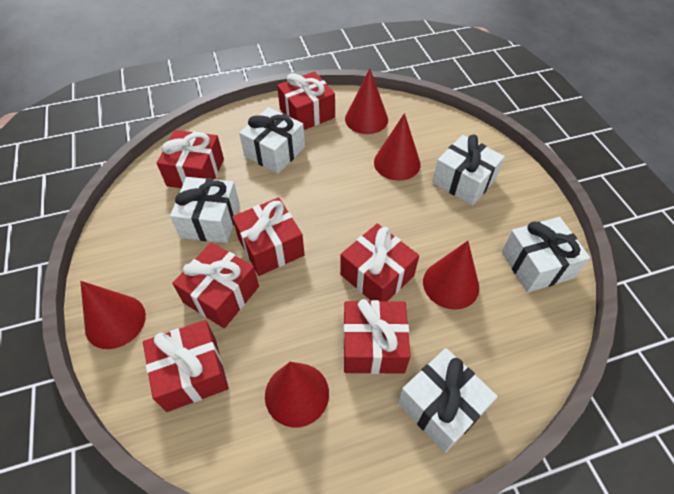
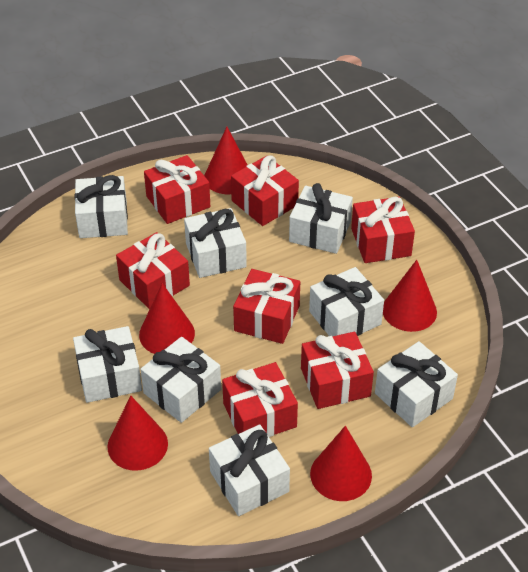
white gift: [170,177,240,243] [239,107,305,174] [398,348,498,453] [432,135,505,206] [502,217,590,292] = 5 -> [73,326,142,403] [75,175,128,238] [141,337,221,423] [184,208,247,278] [209,424,290,516] [289,183,353,254] [309,267,384,336] [375,341,458,427] = 8

